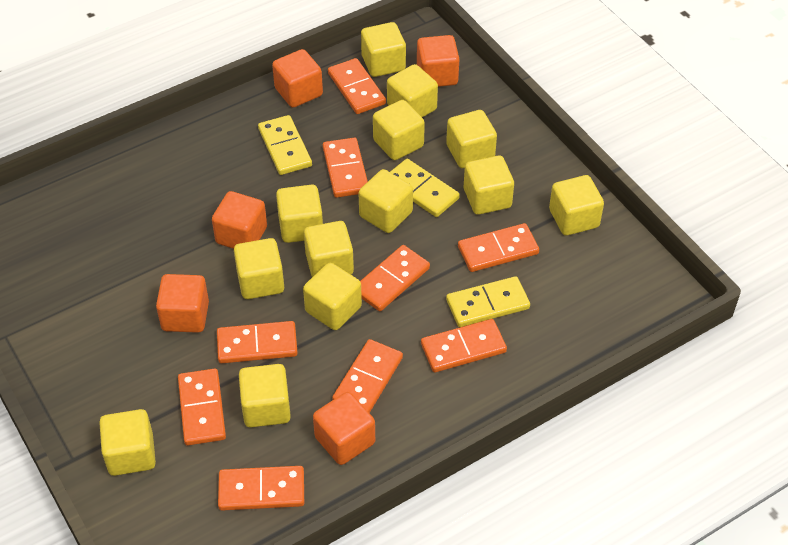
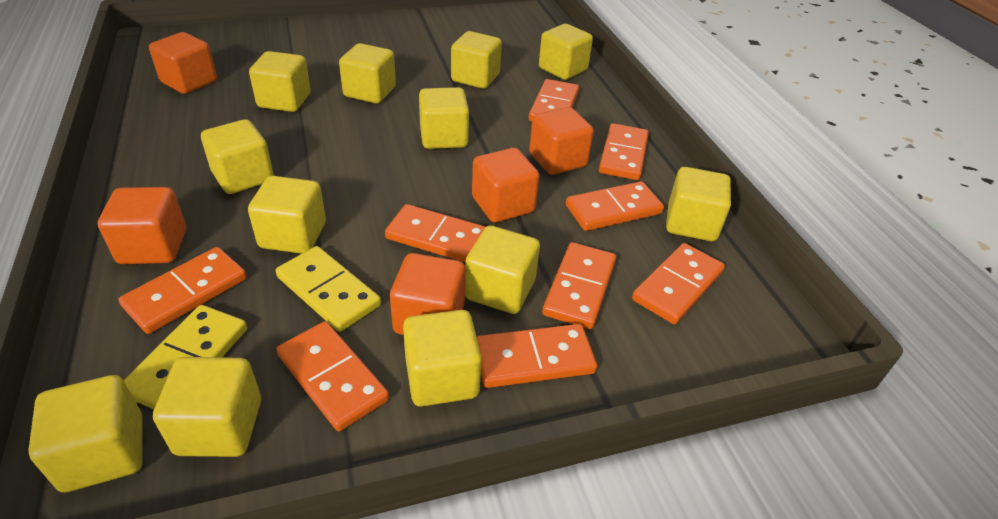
yellow cube: [99,409,156,476] [234,238,284,299] [239,364,291,427] [276,185,323,243] [303,263,362,330] [304,221,354,277] [359,169,413,233] [361,22,406,77] [373,100,425,160] [387,64,438,117] [446,110,497,168] [464,156,514,215] [549,175,604,236] = 13 -> [28,375,143,493] [153,357,261,457] [201,119,274,194] [248,176,326,254] [249,51,311,112] [339,43,396,104] [403,310,482,407] [419,87,469,149] [451,31,502,89] [465,225,540,314] [539,24,593,80] [666,167,731,241] = 12
yellow domino: [258,115,312,175] [390,159,460,217] [446,276,530,327] = 3 -> [123,305,247,409] [276,246,381,332] = 2

